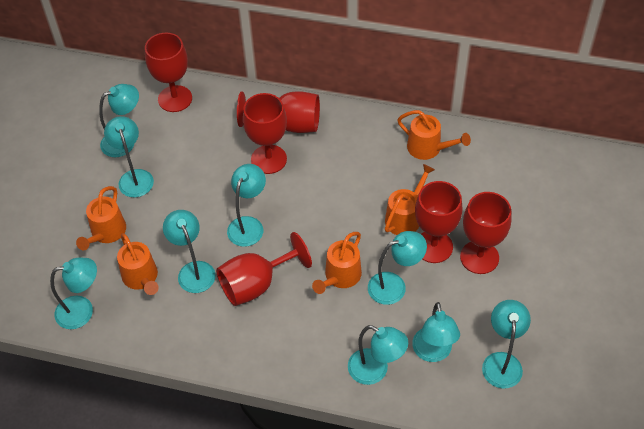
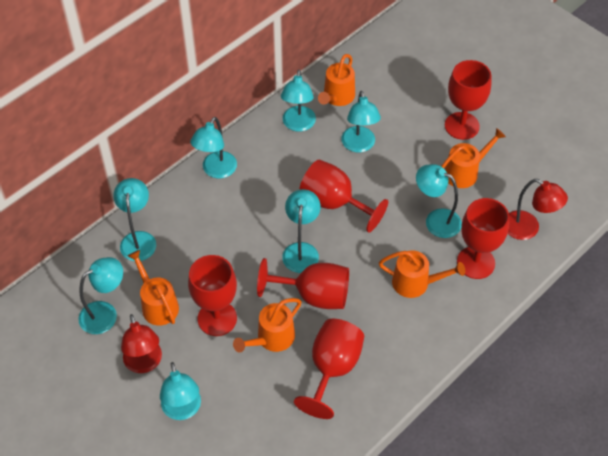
red lamp: none = 0 -> [121,314,162,373] [508,179,568,240] = 2
turquoise lamp: [50,257,97,329] [99,84,139,157] [104,116,154,197] [163,210,215,293] [227,164,266,247] [348,325,408,385] [368,231,427,305] [412,302,460,362] [482,300,531,389] = 9 -> [78,257,123,334] [113,178,156,261] [160,362,201,420] [190,117,237,178] [281,70,316,132] [282,189,321,273] [341,91,381,152] [416,164,462,238] = 8

